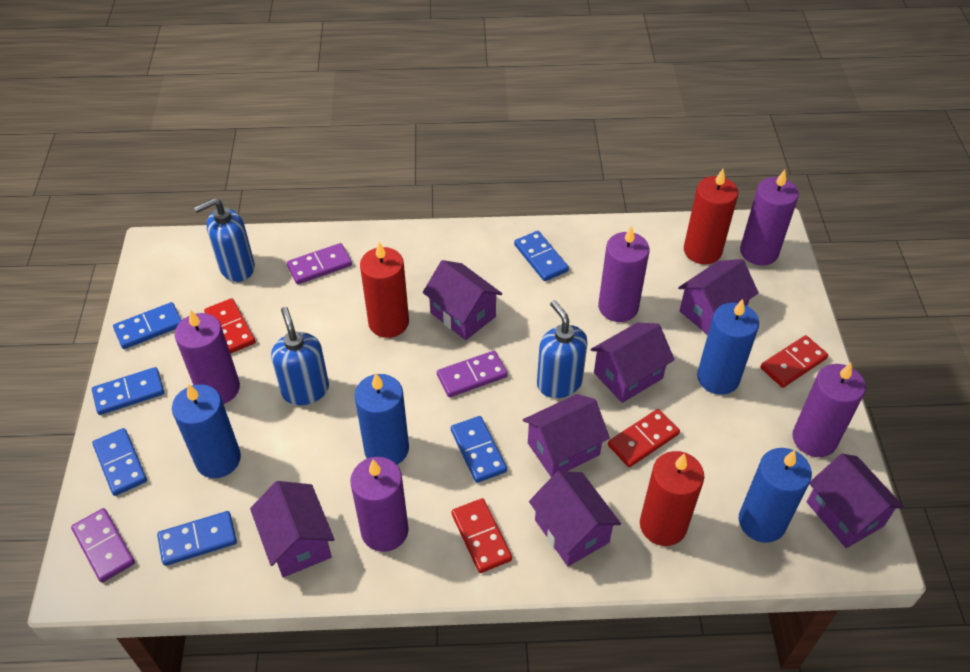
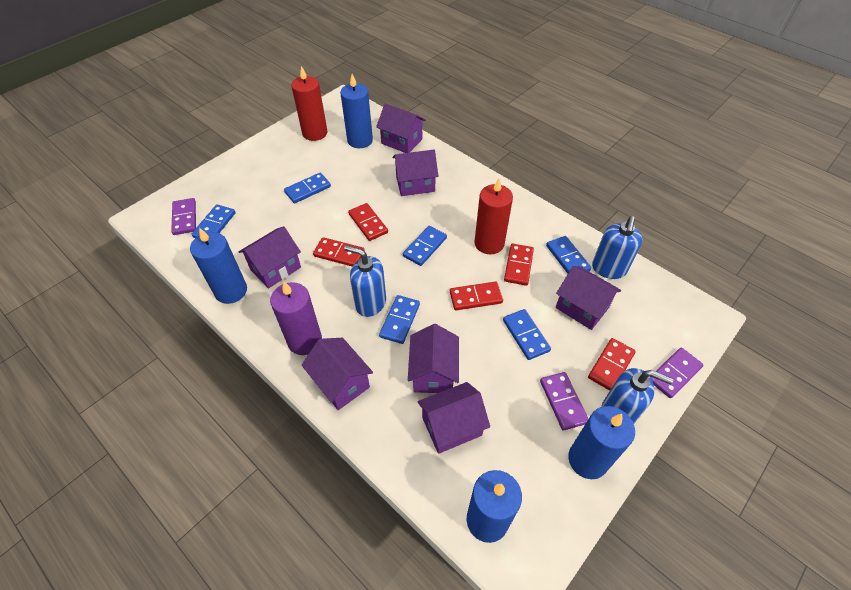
purple candle: [175,310,240,404] [350,457,409,552] [598,226,649,322] [740,170,799,266] [793,363,866,457] = 5 -> [270,282,322,355] = 1
red candle: [360,242,409,338] [640,451,704,546] [684,169,738,264] = 3 -> [291,66,328,141] [474,178,513,254] = 2
red domino: [204,298,255,354] [452,498,512,573] [608,409,680,467] [760,335,828,388] = 4 -> [313,237,365,267] [348,203,388,241] [450,282,503,310] [504,244,534,286] [588,338,636,391] = 5

